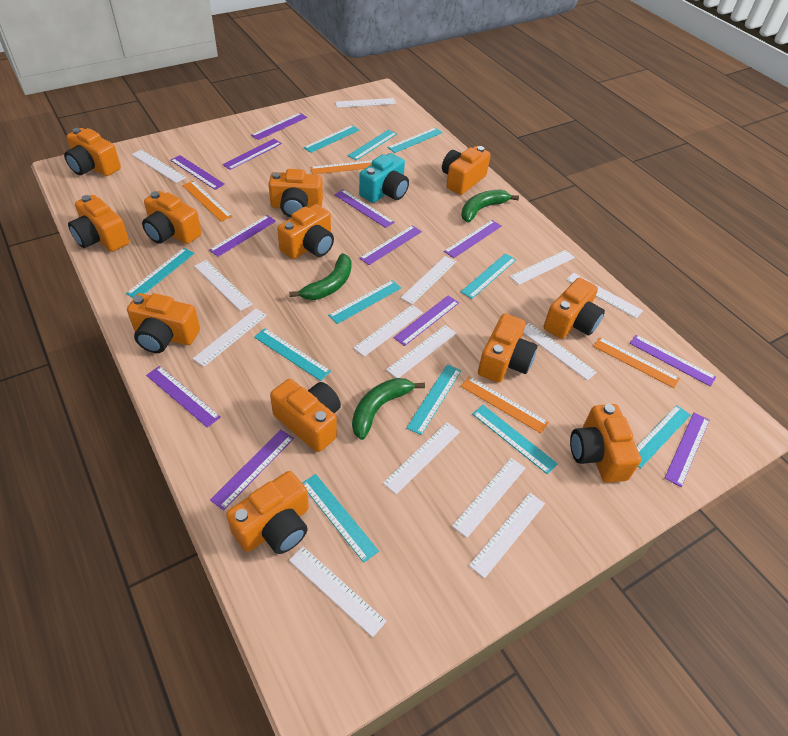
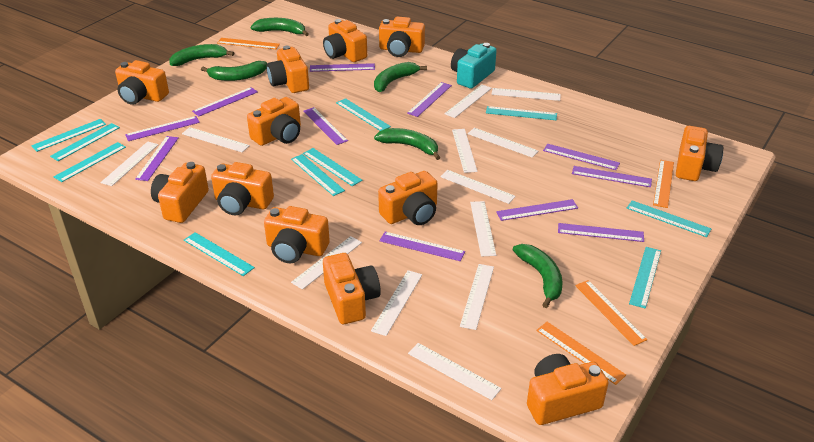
green banana: [289,253,352,300] [352,378,425,440] [461,189,519,223] = 3 -> [170,44,234,66] [201,61,267,81] [251,18,309,36] [374,62,427,92] [374,128,440,160] [513,244,563,308] = 6
purple ruler: [146,366,221,428] [170,155,225,190] [209,215,276,257] [210,429,294,510] [222,139,282,170] [251,113,307,140] [334,190,394,228] [359,225,422,265] [393,295,459,346] [444,220,502,258] [630,335,716,387] [664,412,710,487] = 12 -> [125,116,200,141] [135,136,179,181] [192,87,258,116] [303,107,348,145] [310,63,375,72] [379,232,465,261] [407,82,452,117] [496,199,578,221] [543,144,620,170] [558,223,644,242] [572,166,652,187] = 11
turquoise ruler: [126,248,195,298] [254,328,331,381] [302,474,379,563] [303,125,359,153] [328,280,401,324] [347,129,397,160] [387,128,443,153] [406,364,461,435] [461,253,516,299] [472,405,558,474] [636,405,691,469] = 11 -> [31,119,106,152] [50,123,120,161] [54,142,126,182] [184,232,255,276] [291,154,345,196] [303,148,363,186] [336,98,391,131] [486,106,557,120] [627,200,711,237] [629,247,661,309] = 10
white ruler: [131,149,186,183] [193,308,267,367] [194,260,253,311] [289,547,386,637] [335,98,396,108] [353,305,423,357] [383,422,460,494] [386,325,456,378] [401,256,456,304] [452,458,525,538] [469,493,545,579] [510,250,575,285] [523,323,597,381] [566,273,643,318] = 14 -> [100,141,159,186] [182,127,250,152] [291,236,362,290] [371,270,422,336] [408,343,501,400] [440,170,516,204] [444,84,492,118] [452,129,477,173] [460,264,494,330] [468,128,538,158] [470,201,496,257] [492,88,561,101] = 12

